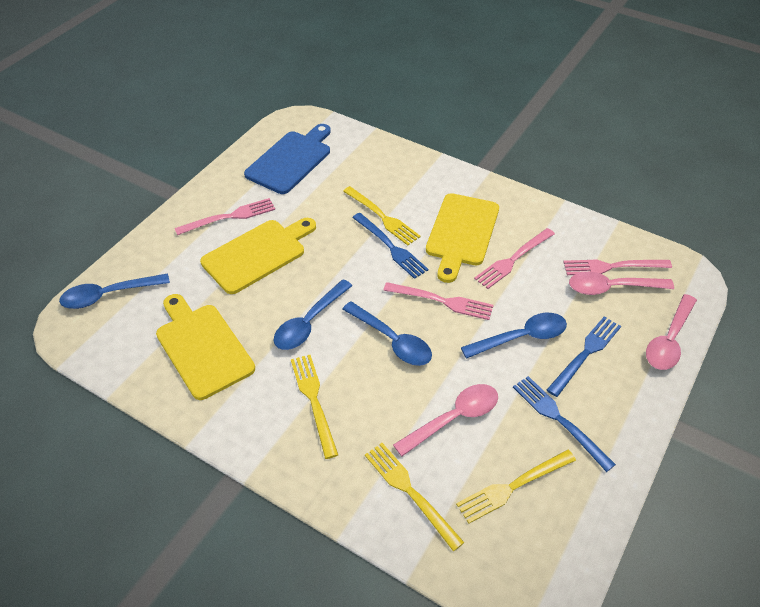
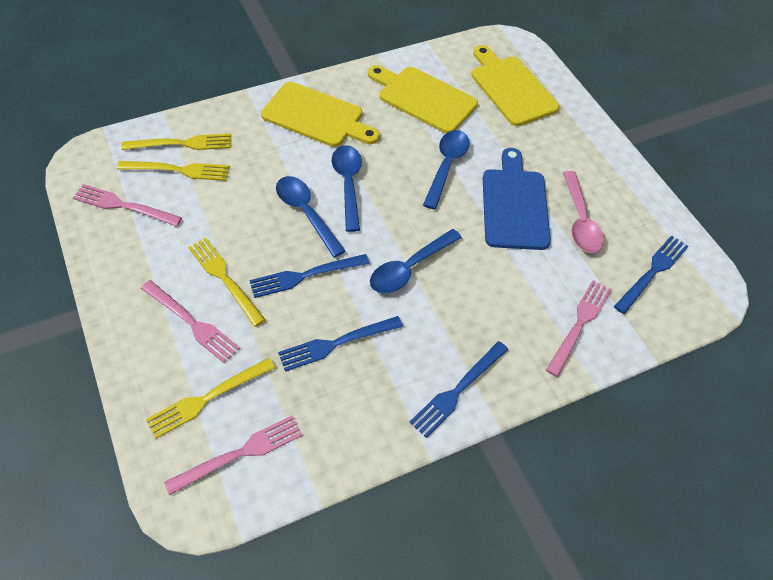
blue fork: [352,213,429,279] [513,376,616,472] [547,317,621,397] = 3 -> [249,254,369,298] [278,316,403,372] [409,341,509,438] [614,235,688,314] = 4
pink spoon: [393,384,498,456] [569,272,674,295] [646,294,697,370] = 3 -> [563,171,604,253] = 1

